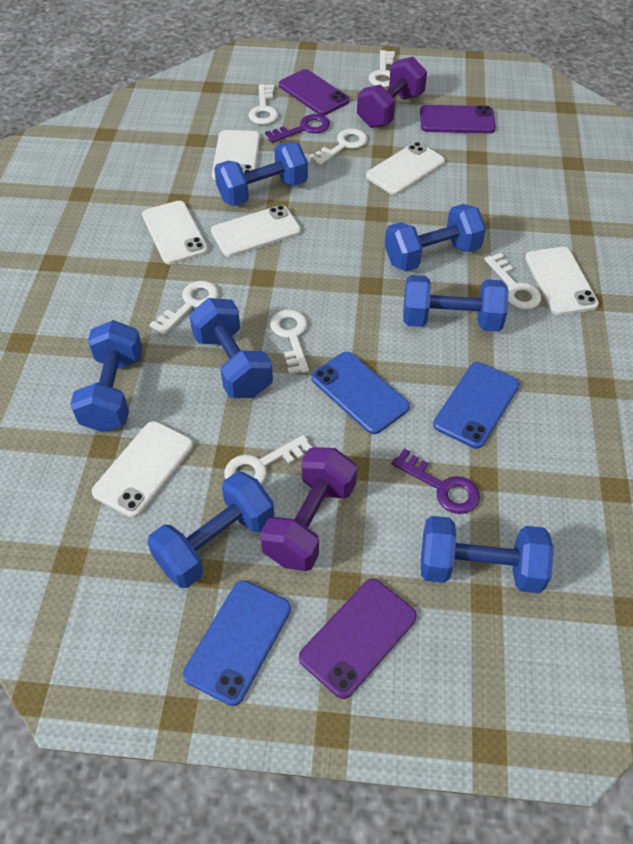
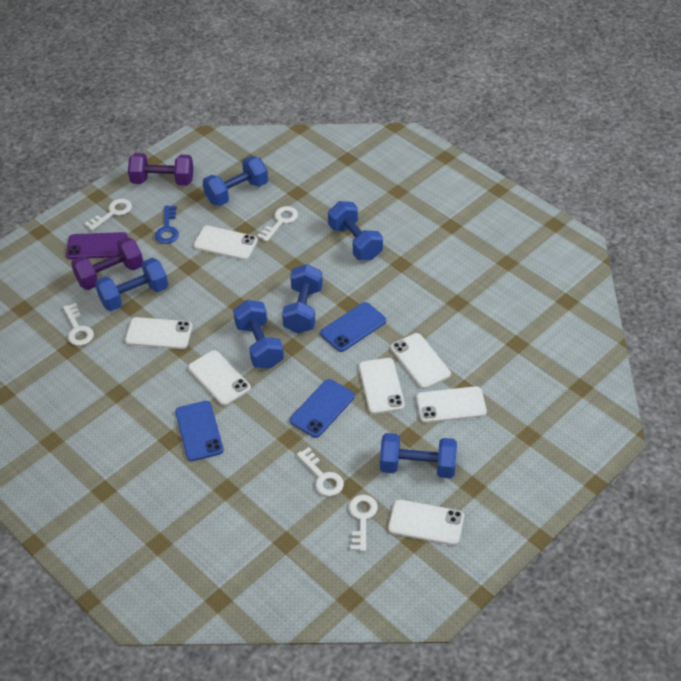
blue dumbbell: [70,320,143,432] [147,471,274,588] [189,298,273,398] [214,142,308,206] [385,204,486,272] [403,275,509,332] [421,516,554,593] = 7 -> [95,258,168,311] [203,156,268,206] [233,300,284,369] [282,264,323,334] [328,201,383,260] [380,433,457,478] = 6
blue key: none = 0 -> [155,206,179,244] = 1
purple key: [265,114,330,143] [391,448,480,514] = 2 -> none = 0
purple phone: [279,69,350,115] [299,579,417,699] [420,105,496,133] = 3 -> [66,232,128,259] = 1
white key: [149,281,218,335] [224,435,312,484] [249,84,278,125] [270,309,309,374] [309,128,368,166] [369,50,395,87] [484,253,541,310] = 7 -> [63,303,94,346] [84,198,132,231] [257,206,298,242] [297,447,344,496] [349,495,378,552] = 5
white phone: [91,421,193,518] [142,201,208,265] [211,205,301,257] [212,130,260,181] [366,142,445,195] [525,247,599,315] = 6 -> [125,317,193,349] [188,350,251,406] [194,226,258,260] [359,358,405,414] [388,499,464,546] [391,333,451,389] [416,386,487,423] = 7

